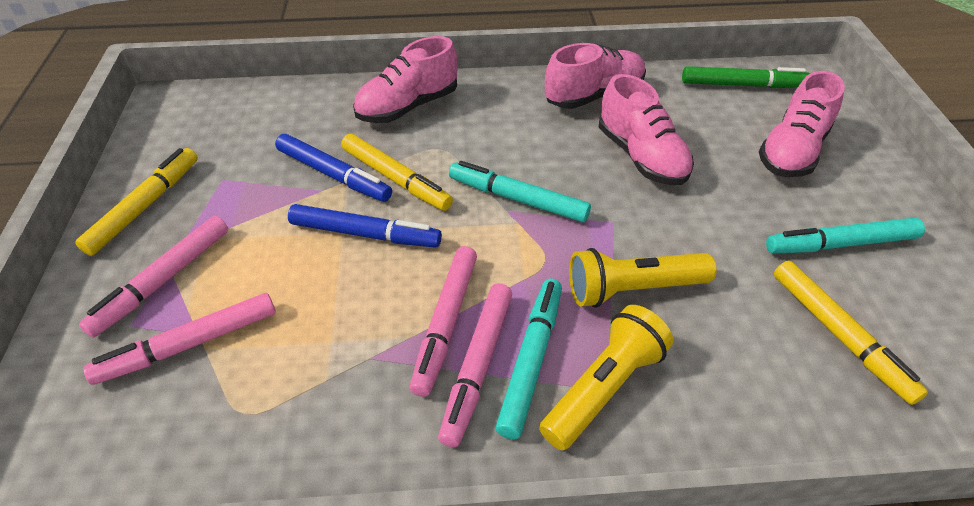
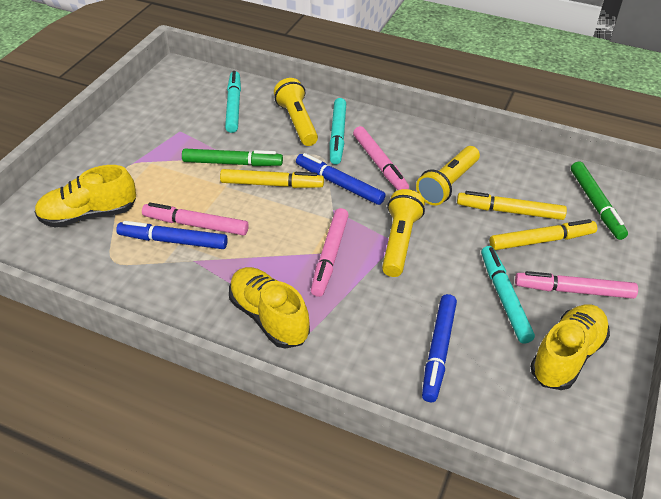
blue marker: [275,134,392,202] [288,204,442,248] = 2 -> [116,221,228,249] [296,153,386,205] [422,294,457,402] = 3
green marker: [682,66,810,88] = 1 -> [182,149,283,166] [571,161,628,240] = 2
pink shoe: [353,36,458,123] [545,43,646,109] [599,74,694,185] [759,71,845,177] = 4 -> none = 0
yellow flashlight: [539,305,673,450] [569,248,717,308] = 2 -> [274,78,318,146] [382,189,425,277] [416,146,480,206] = 3
yellow shoe: none = 0 -> [34,165,136,227] [229,267,310,348] [530,304,610,390] = 3

